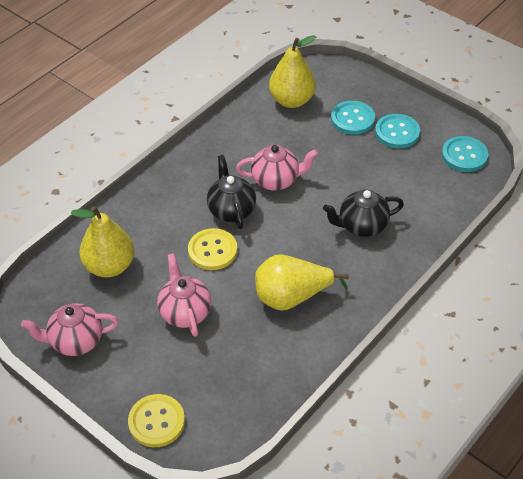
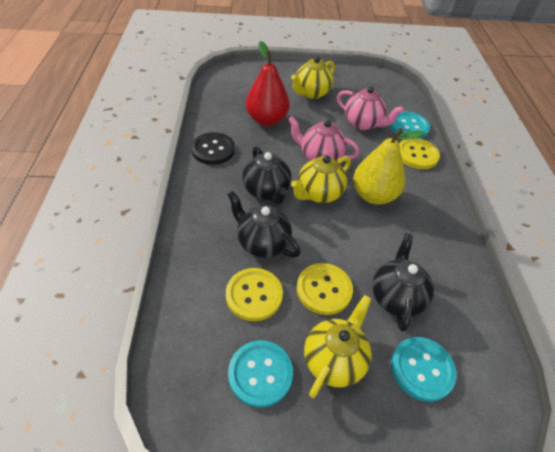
black button: none = 0 -> [191,132,235,165] = 1
black teapot: [207,155,256,229] [323,189,404,237] = 2 -> [227,191,300,258] [242,146,291,204] [372,233,434,331] = 3
pink teapot: [21,303,119,356] [157,253,211,337] [236,145,318,191] = 3 -> [288,116,360,161] [337,87,404,130] = 2
red pear: none = 0 -> [246,41,290,126] = 1
yellow button: [128,394,185,447] [188,228,237,270] = 2 -> [226,268,283,321] [297,263,353,315] [399,138,440,169] = 3
yellow pear: [71,206,135,277] [255,254,349,311] [269,35,317,108] = 3 -> [353,128,425,205] = 1
yellow teapot: none = 0 -> [291,56,335,99] [291,155,351,203] [304,295,372,398] = 3

